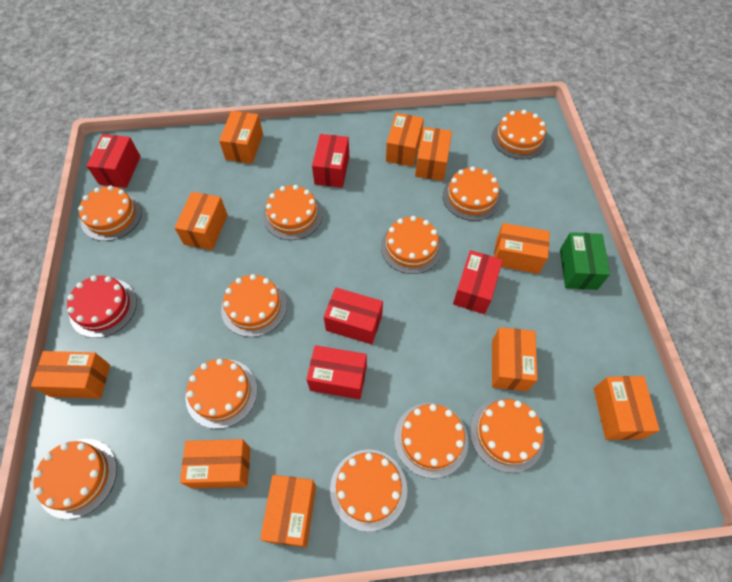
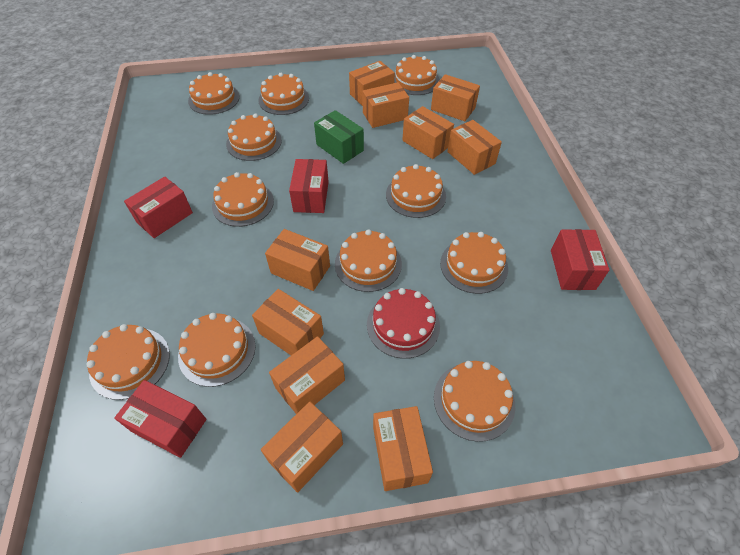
red box: [87,134,141,188] [307,345,367,399] [312,134,349,188] [324,288,383,345] [453,250,503,314] = 5 -> [114,380,206,458] [124,177,193,238] [289,159,329,213] [551,229,609,290] = 4

